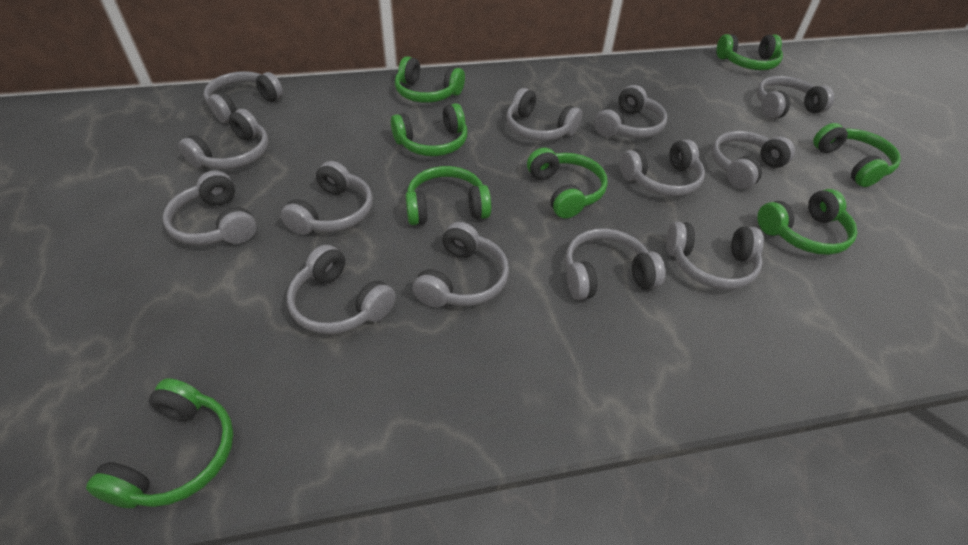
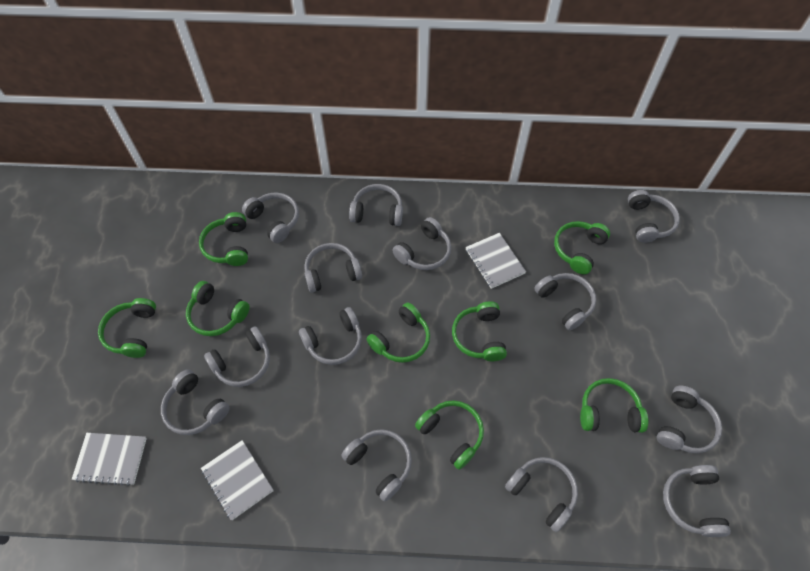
grey notebook: none = 0 -> [72,433,147,486] [201,440,274,520] [465,233,526,289] = 3

